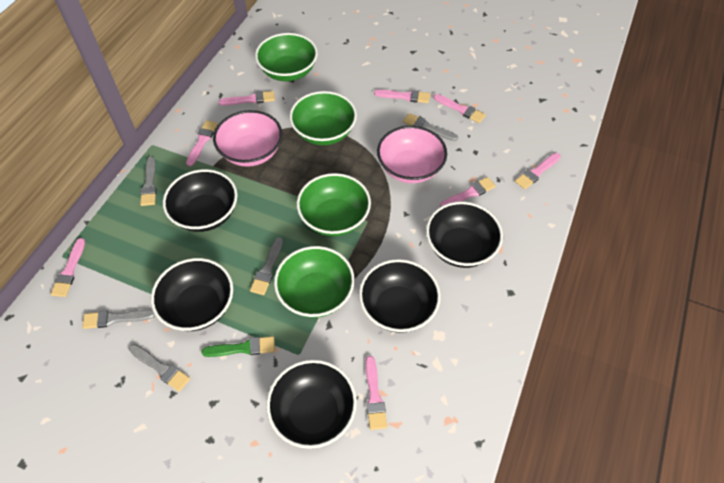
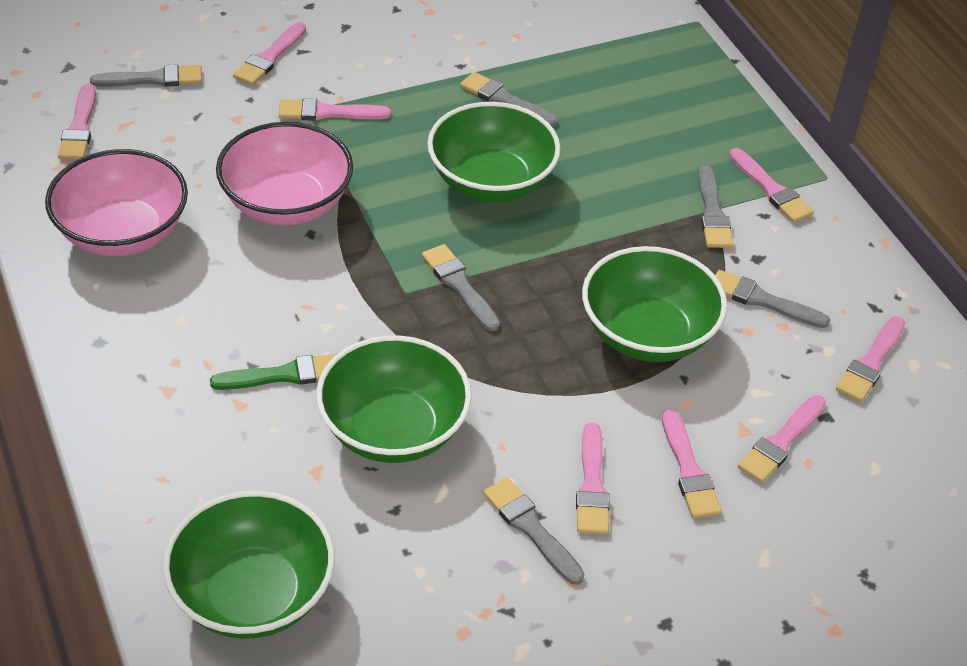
black bowl: [151,258,233,331] [163,169,237,232] [266,360,357,449] [359,259,441,333] [426,202,503,268] = 5 -> none = 0
grey brush: [82,310,155,329] [129,344,190,392] [140,157,157,206] [250,237,283,295] [403,113,458,141] = 5 -> [90,64,202,87] [422,244,500,331] [460,72,558,127] [483,477,584,585] [698,166,734,248] [715,270,830,328] = 6

